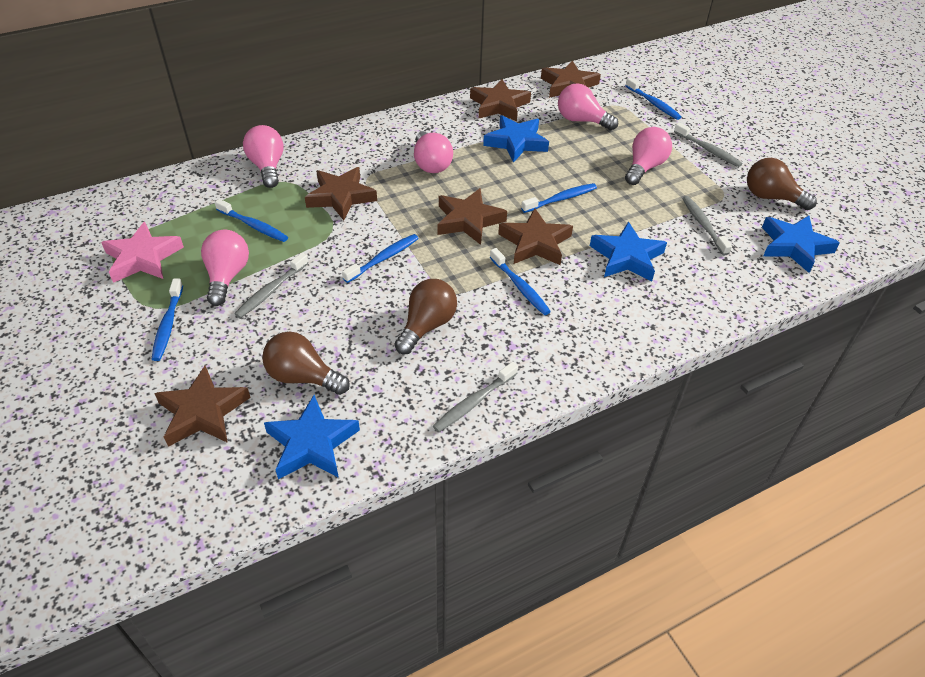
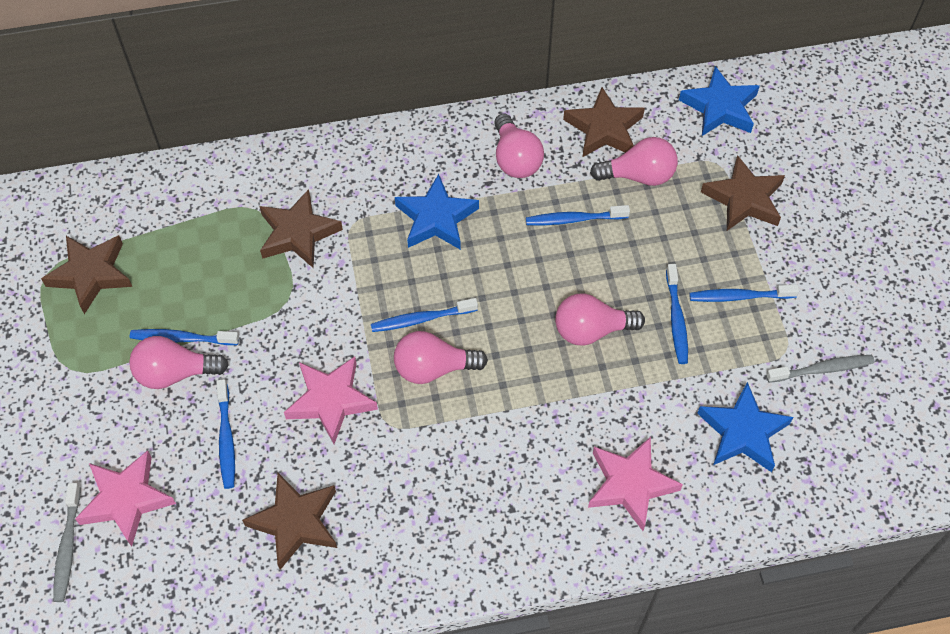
blue star: [264,395,360,479] [483,115,549,163] [590,222,667,282] [762,216,840,273] = 4 -> [395,174,479,250] [679,66,760,136] [697,382,793,472] = 3
brown light bulb: [262,332,350,395] [395,279,457,354] [747,158,817,210] = 3 -> none = 0
brown star: [154,365,251,447] [305,167,377,220] [438,188,507,245] [470,79,531,121] [498,209,573,265] [541,60,601,98] = 6 -> [41,235,133,314] [242,473,337,570] [259,189,343,268] [563,87,645,157] [701,155,785,231] = 5
grey toothbrush: [234,253,309,318] [433,362,518,432] [674,123,743,167] [682,196,732,256] = 4 -> [53,483,81,602] [766,355,875,383] = 2
pink star: [101,222,184,283] = 1 -> [75,450,176,547] [284,357,378,444] [588,437,683,531] = 3

